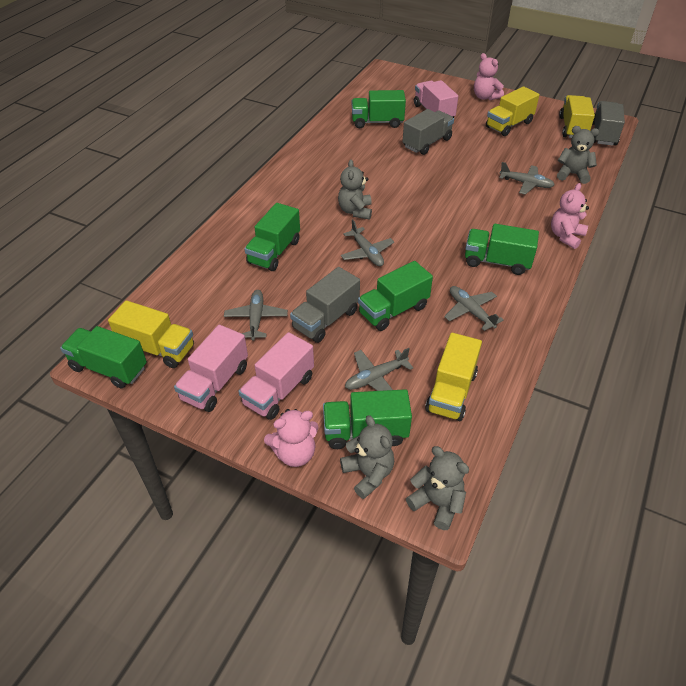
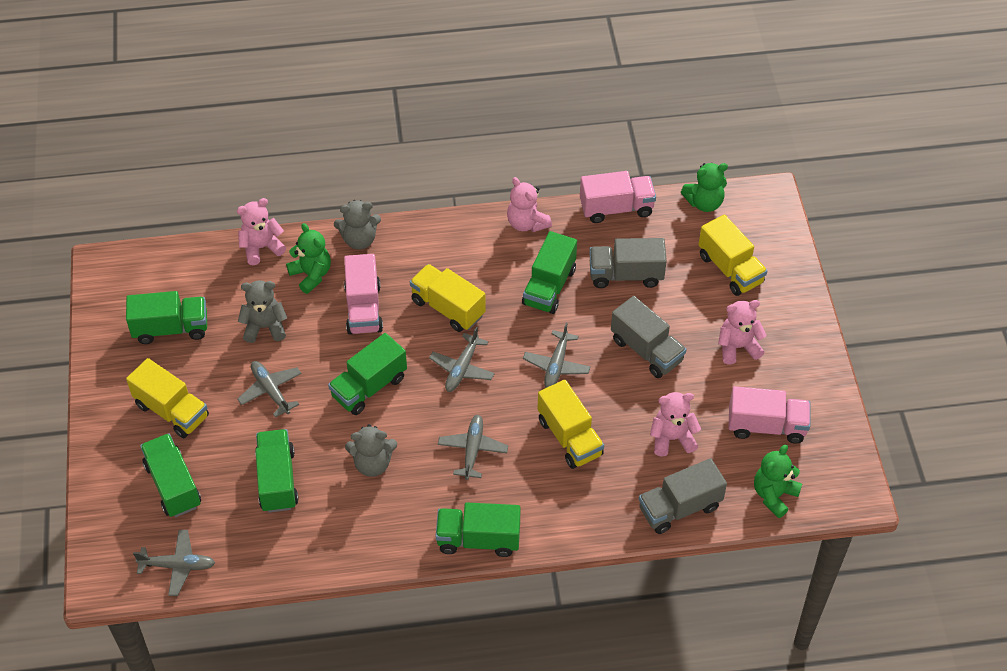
green teddy bear: none = 0 -> [286,223,331,294] [681,163,728,212] [754,445,802,518] = 3
grey teddy bear: [338,159,372,219] [340,415,394,499] [406,446,469,530] [557,126,599,184] = 4 -> [238,280,287,343] [334,200,381,249] [345,424,397,477] = 3
pink teddy bear: [264,409,319,467] [474,53,504,100] [551,183,589,249] = 3 -> [237,198,286,265] [507,177,552,232] [650,392,701,457] [718,300,767,365] = 4

